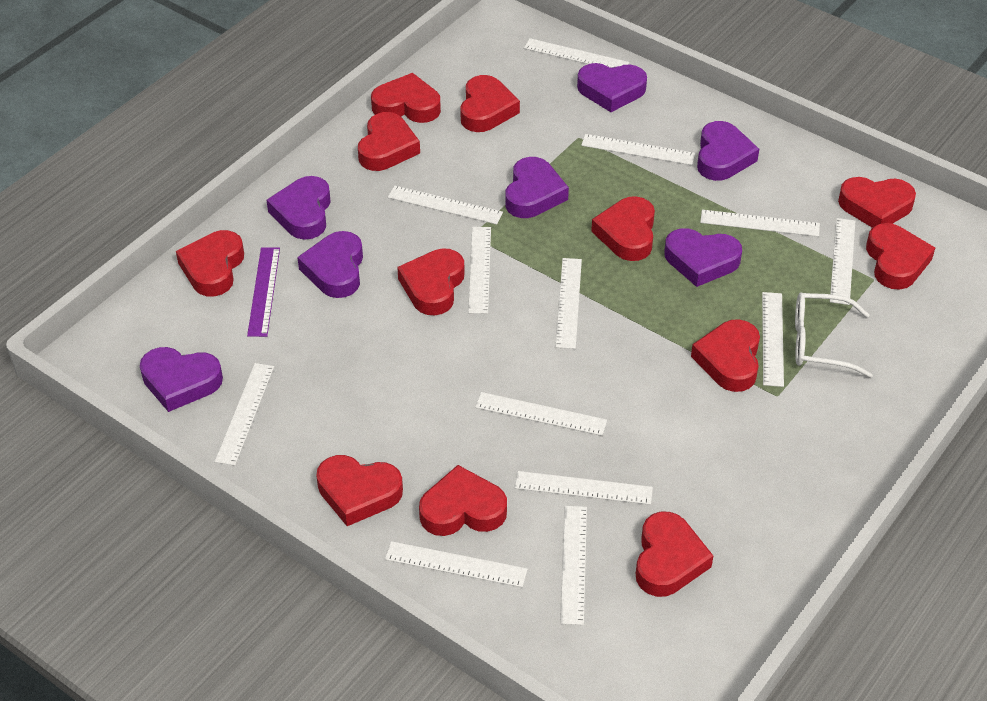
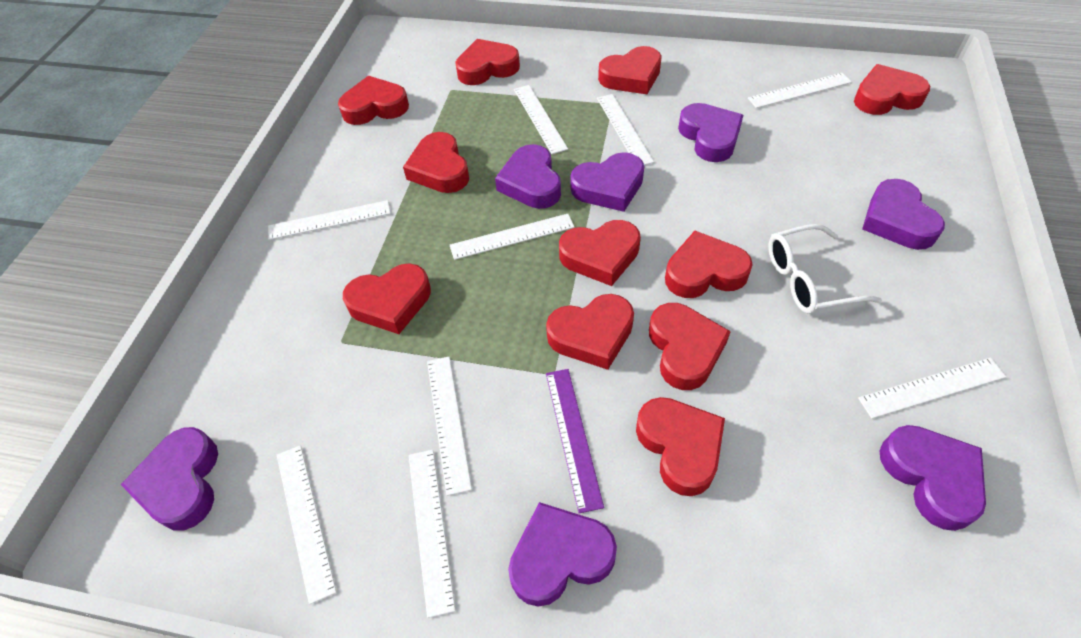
red heart: [176,230,244,296] [316,455,403,526] [358,112,420,171] [371,73,441,123] [397,248,465,315] [419,465,507,536] [460,75,520,132] [591,196,655,261] [636,512,713,597] [691,319,760,392] [838,177,916,227] [866,223,935,290] = 12 -> [338,76,409,125] [343,263,431,334] [403,132,469,193] [455,39,520,85] [546,294,634,370] [559,220,641,286] [598,46,662,94] [636,397,725,496] [649,303,731,390] [665,231,753,298] [854,64,930,115] = 11
white ruler: [215,363,274,466] [385,541,528,588] [388,185,503,225] [468,227,491,314] [475,392,607,436] [515,471,653,505] [524,38,629,68] [556,258,582,349] [560,506,587,625] [581,134,695,165] [700,210,820,237] [762,292,784,387] [830,218,855,305] = 13 -> [268,200,391,240] [277,445,337,604] [409,450,456,618] [427,357,472,496] [450,214,575,260] [514,85,568,154] [597,94,654,165] [748,73,852,108] [858,358,1006,419] = 9

